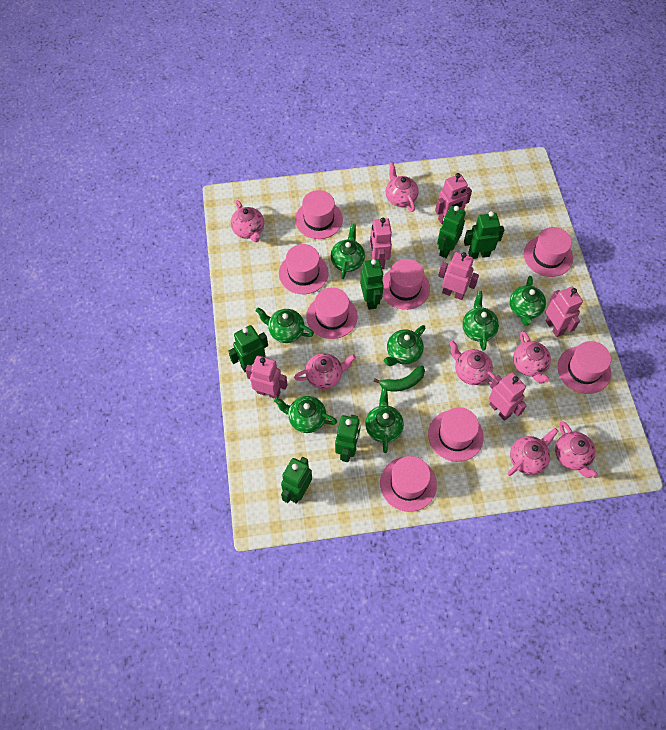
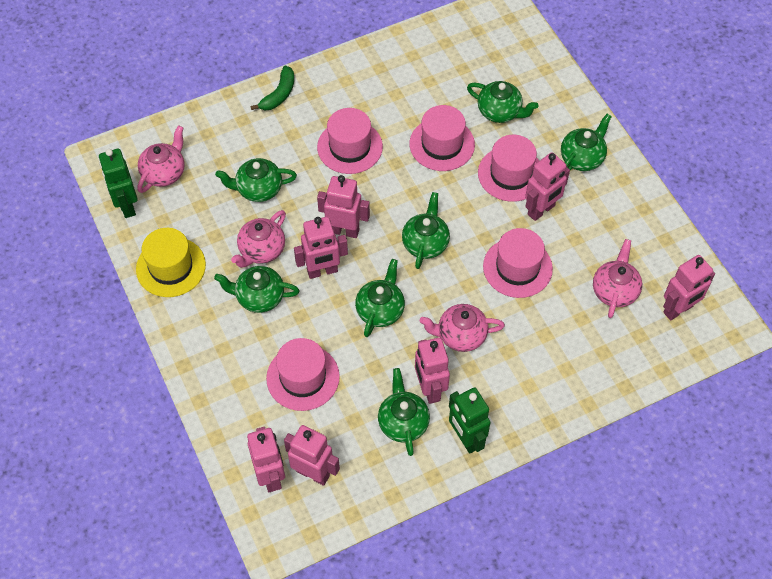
green robot: [228,325,268,373] [281,457,312,504] [335,415,361,462] [360,259,384,310] [437,206,466,258] [464,211,504,259] = 6 -> [99,149,138,218] [449,387,491,454] = 2
pink hat: [279,244,328,294] [295,190,343,239] [306,287,358,339] [380,456,437,512] [382,259,430,310] [428,407,484,462] [524,227,573,277] [558,341,611,394] = 8 -> [266,338,340,411] [317,108,383,174] [409,105,475,171] [478,135,539,202] [483,228,553,298] = 5
pink robot: [246,356,288,399] [370,218,392,269] [435,173,472,224] [438,252,479,300] [489,372,527,421] [545,287,583,337] = 6 -> [247,427,285,492] [284,425,340,486] [294,217,348,279] [317,175,370,238] [415,338,450,404] [525,152,570,221] [663,255,715,320] = 7
pink teapot: [231,200,264,242] [294,353,356,389] [386,162,419,212] [449,340,496,385] [507,428,558,476] [513,331,551,384] [555,421,598,478] = 7 -> [137,125,184,193] [231,210,286,268] [420,304,505,352] [593,239,642,318] = 4
yellow hat: none = 0 -> [136,228,206,297] = 1

